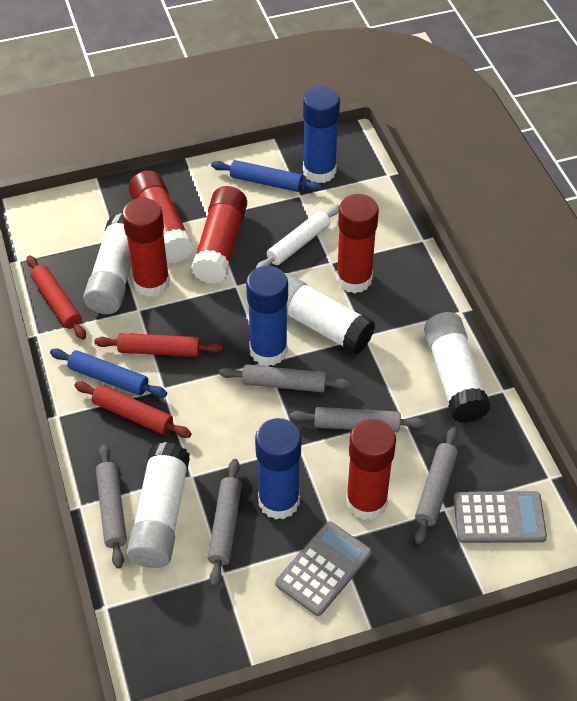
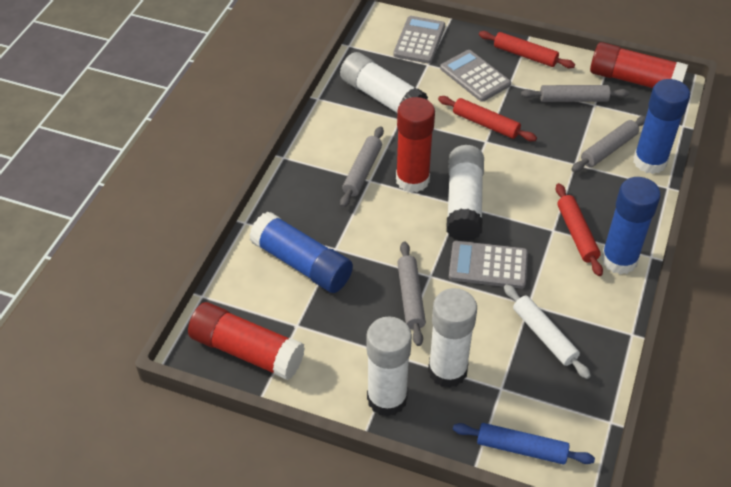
blue rolling pin: [50,348,167,398] [211,160,322,192] = 2 -> [453,423,595,465] = 1
grey calculator: [275,521,371,616] [453,491,547,543] = 2 -> [393,16,445,64] [440,50,511,102] [449,241,528,289] = 3
grey rolling pin: [96,444,127,569] [208,459,242,587] [219,364,350,392] [290,407,425,432] [415,427,458,544] = 5 -> [340,126,384,208] [397,242,426,346] [521,85,629,102] [571,116,646,172] = 4
red glue stick: [122,198,170,297] [128,170,194,264] [191,186,247,284] [336,194,379,293] [346,419,396,520] = 5 -> [188,302,305,380] [396,97,435,193] [590,42,688,88] = 3

